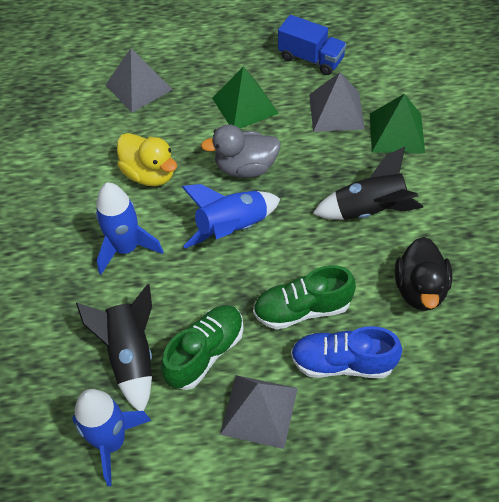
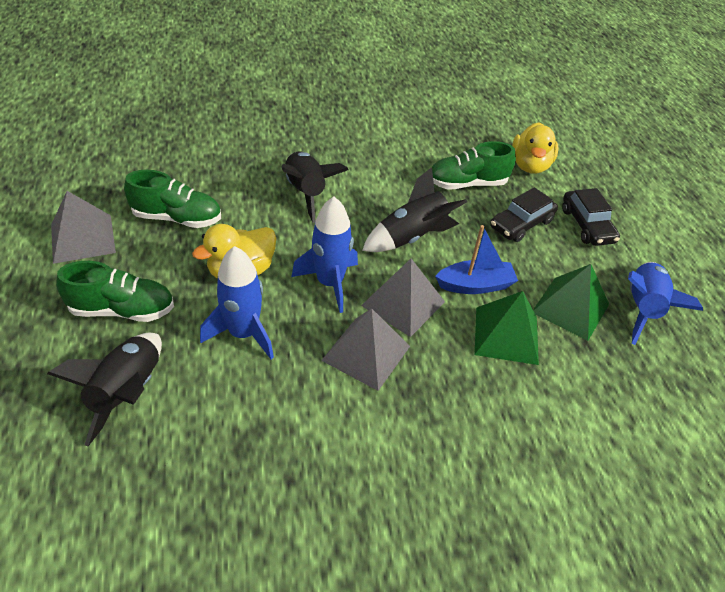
black car: none = 0 -> [490,187,558,242] [562,188,620,246] = 2
black duck: [395,237,452,311] = 1 -> none = 0
black rocket: [76,284,152,411] [312,147,423,220] = 2 -> [47,333,162,446] [281,151,349,223] [362,167,467,252] = 3
blue boat: none = 0 -> [435,225,518,294] = 1
blue shoe: [291,326,402,378] = 1 -> none = 0
blue truck: [278,15,347,75] = 1 -> none = 0
green shoe: [161,305,244,390] [253,265,356,330] = 2 -> [56,261,174,322] [124,170,221,228] [432,141,516,189] = 3
grey duck: [201,125,281,178] = 1 -> none = 0
yellow duck: [117,133,177,186] = 1 -> [192,224,276,279] [512,122,559,174] = 2

